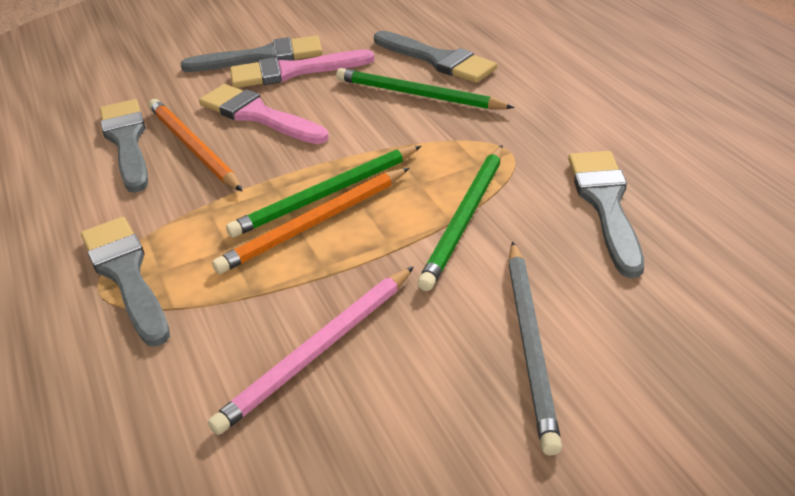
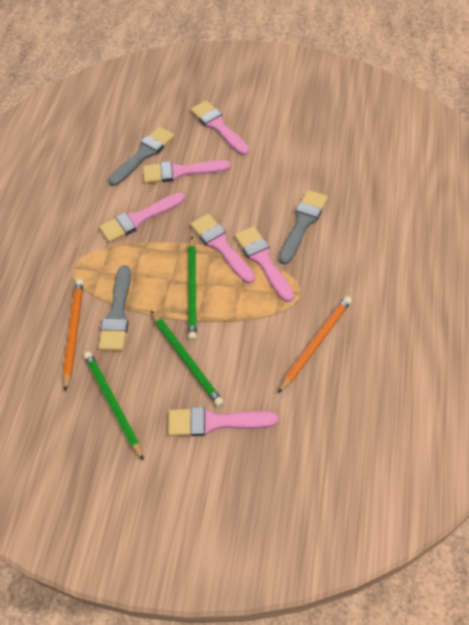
grey brush: [81,217,170,347] [100,99,148,193] [181,36,322,72] [374,31,497,83] [568,151,644,278] = 5 -> [98,265,131,351] [108,126,175,186] [279,190,328,265] = 3
grey pencil: [508,241,562,456] = 1 -> none = 0
pink brush: [199,84,329,144] [230,49,375,88] = 2 -> [99,192,185,243] [143,160,231,183] [168,407,278,436] [190,100,249,155] [190,214,255,283] [234,226,294,302] = 6
pink pencil: [208,266,414,435] = 1 -> none = 0

